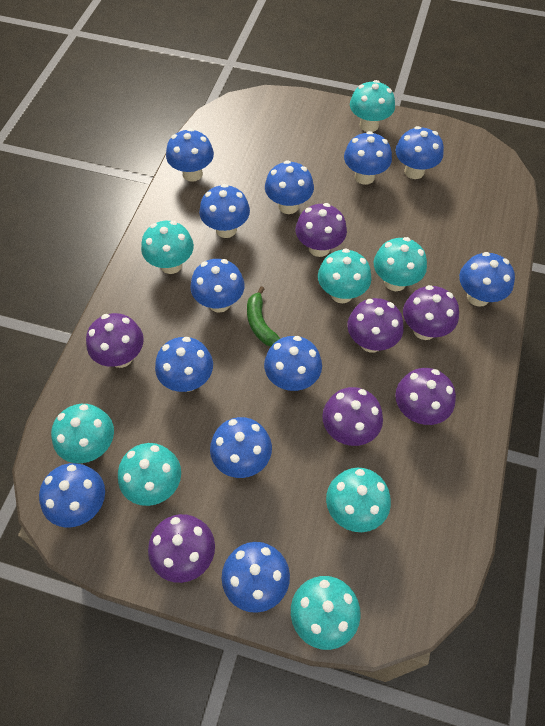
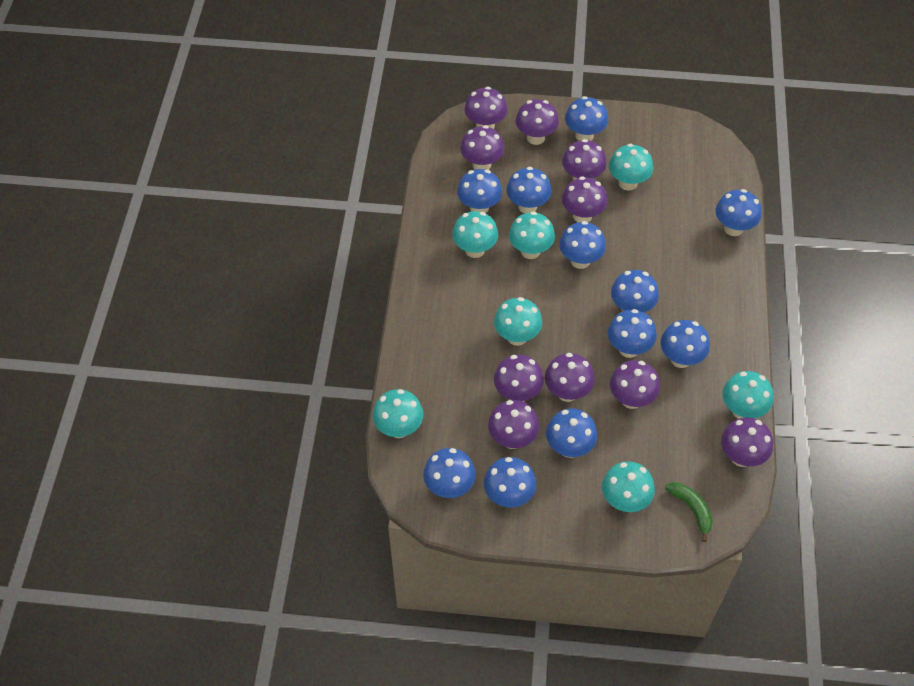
blue mushroom: [39,463,105,527] [155,337,213,392] [166,128,214,182] [190,259,245,313] [199,184,250,238] [210,417,272,478] [222,542,290,613] [264,336,322,391] [265,160,314,214] [344,131,392,185] [395,126,444,179] [459,252,515,307] = 12 -> [423,448,476,498] [457,169,502,213] [484,457,536,508] [506,167,552,213] [546,409,597,458] [559,221,606,269] [565,96,608,141] [608,309,657,358] [611,270,659,312] [661,320,710,368] [716,189,761,236] = 11
purple mushroom: [86,313,144,368] [148,514,215,583] [296,203,347,257] [322,387,383,446] [347,298,404,353] [395,368,456,425] [403,285,459,340] = 7 -> [460,125,504,170] [465,87,507,129] [488,400,539,449] [494,355,544,402] [516,99,559,145] [545,353,595,402] [562,139,606,180] [562,176,607,222] [610,360,660,409] [721,417,773,467] = 10
turquoise mushroom: [51,404,114,463] [118,443,181,506] [141,221,194,274] [291,576,361,650] [318,249,372,303] [326,468,391,532] [350,80,395,132] [374,237,427,291] = 8 -> [372,389,423,438] [452,211,498,258] [494,297,542,346] [509,211,555,259] [602,461,655,512] [609,144,653,191] [722,371,773,419] = 7

